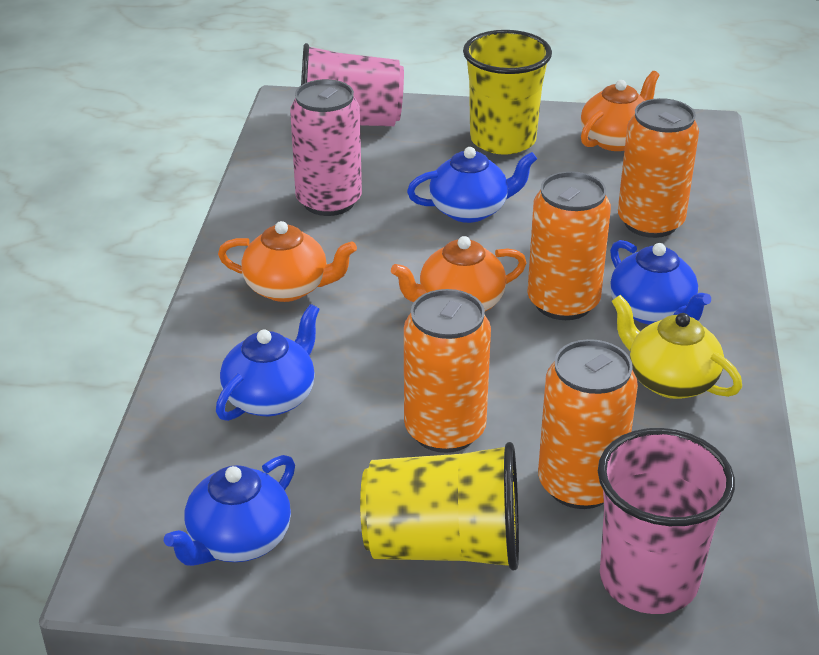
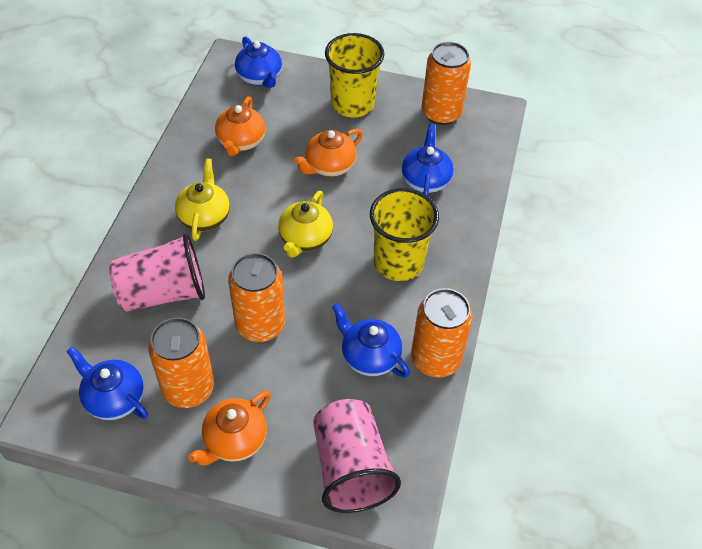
pink can: [290,79,362,216] = 1 -> none = 0
yellow teapot: [612,295,742,399] = 1 -> [175,158,230,241] [278,191,333,258] = 2

